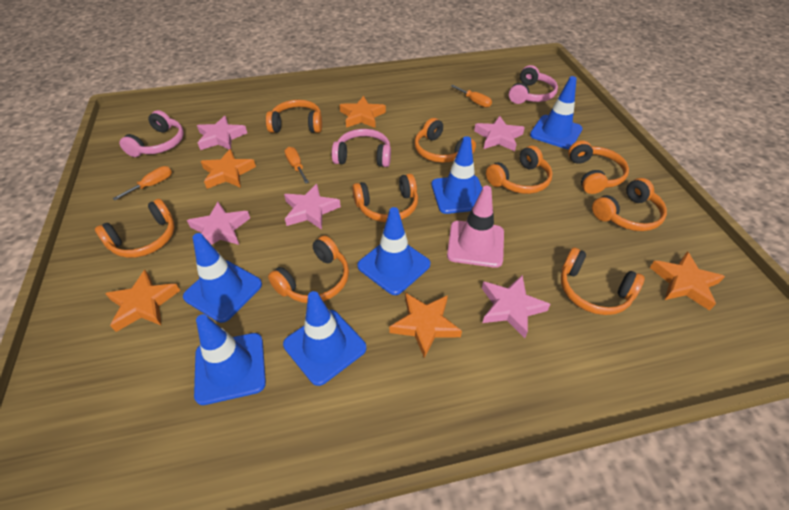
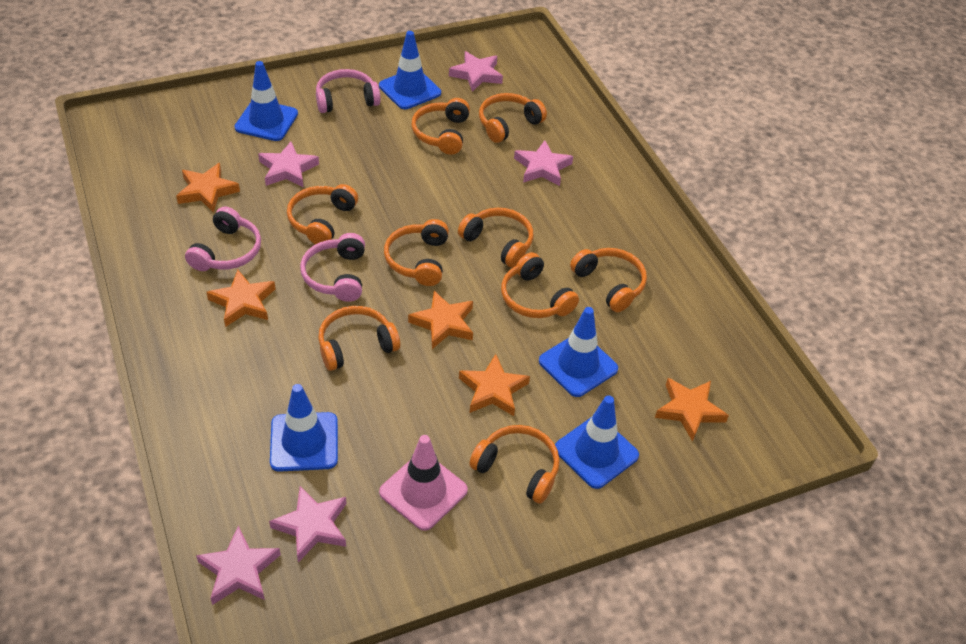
blue traffic cone: [183,233,262,323] [194,314,266,405] [283,291,366,386] [357,207,431,295] [431,136,482,214] [530,76,583,149] = 6 -> [234,61,298,141] [270,384,338,472] [379,31,441,109] [539,307,618,397] [555,395,639,489] = 5
orange screwdriver: [113,166,172,200] [284,147,309,184] [451,85,492,107] = 3 -> none = 0

